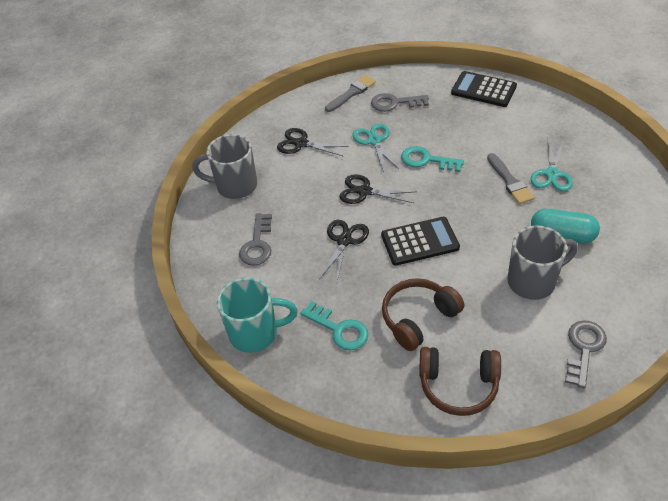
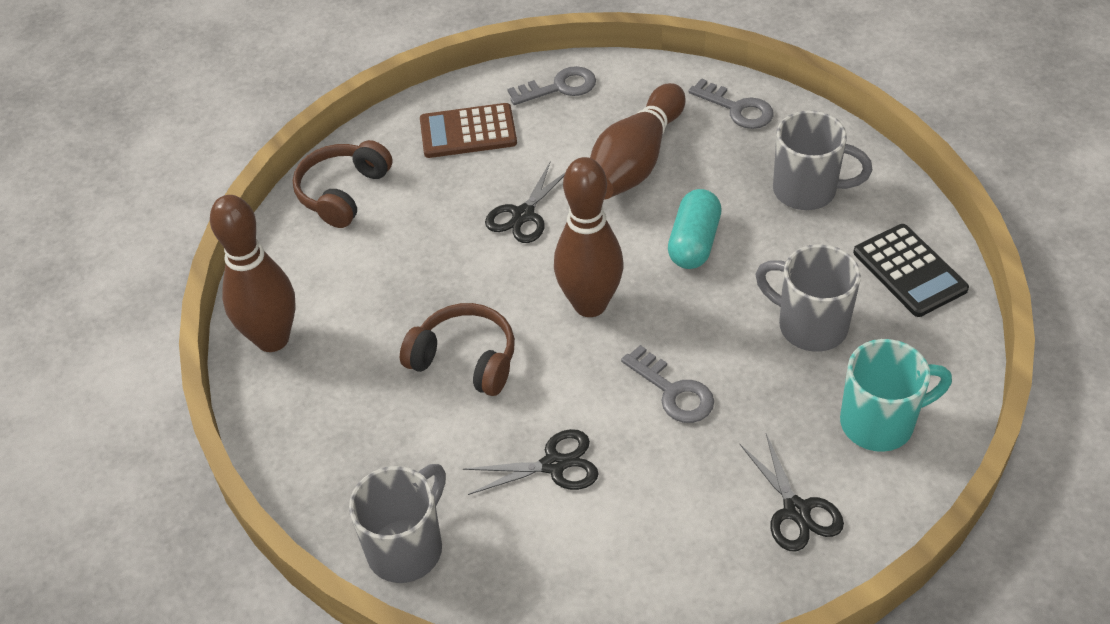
black calculator: [381,217,460,266] [451,71,517,107] = 2 -> [853,224,969,317] = 1
brown bowling pin: none = 0 -> [210,195,295,352] [554,157,623,317] [590,83,686,200] = 3
brown calculator: none = 0 -> [420,103,517,158] = 1
grey brush: [325,75,376,112] [487,153,535,204] = 2 -> none = 0
grey mug: [192,134,257,199] [508,226,578,300] = 2 -> [349,464,446,583] [756,244,861,352] [773,110,872,210] = 3
turquoise key: [300,301,368,350] [401,146,464,172] = 2 -> none = 0
turquoise scissors: [352,123,399,172] [531,141,573,191] = 2 -> none = 0

